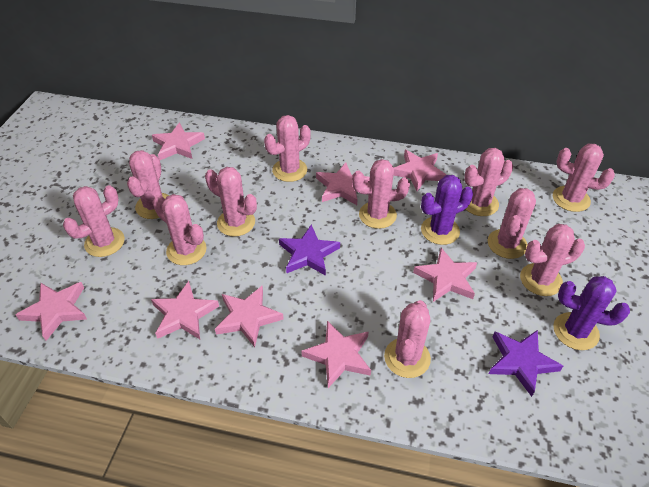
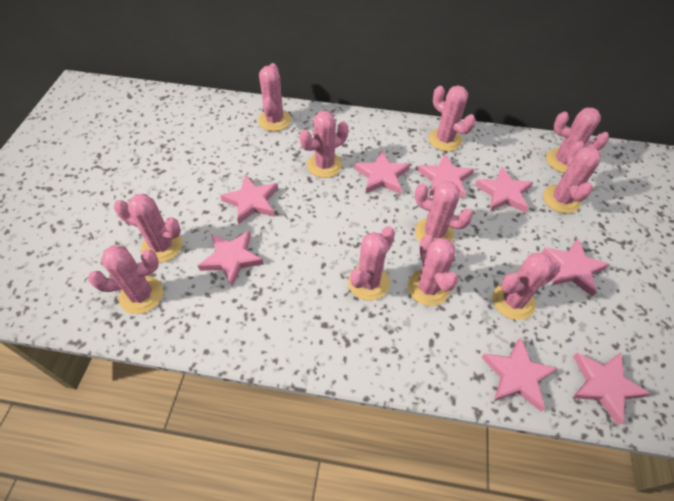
purple cactus: [421,175,473,245] [553,276,630,350] = 2 -> none = 0
purple star: [279,224,340,276] [489,330,563,397] = 2 -> none = 0

